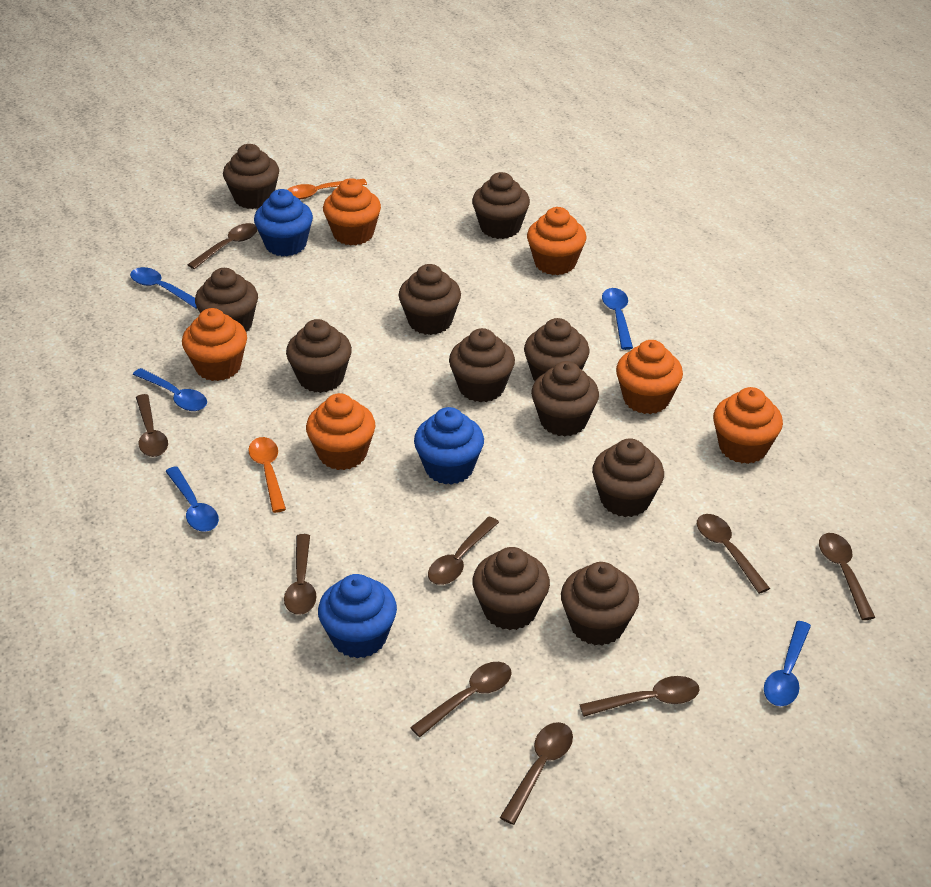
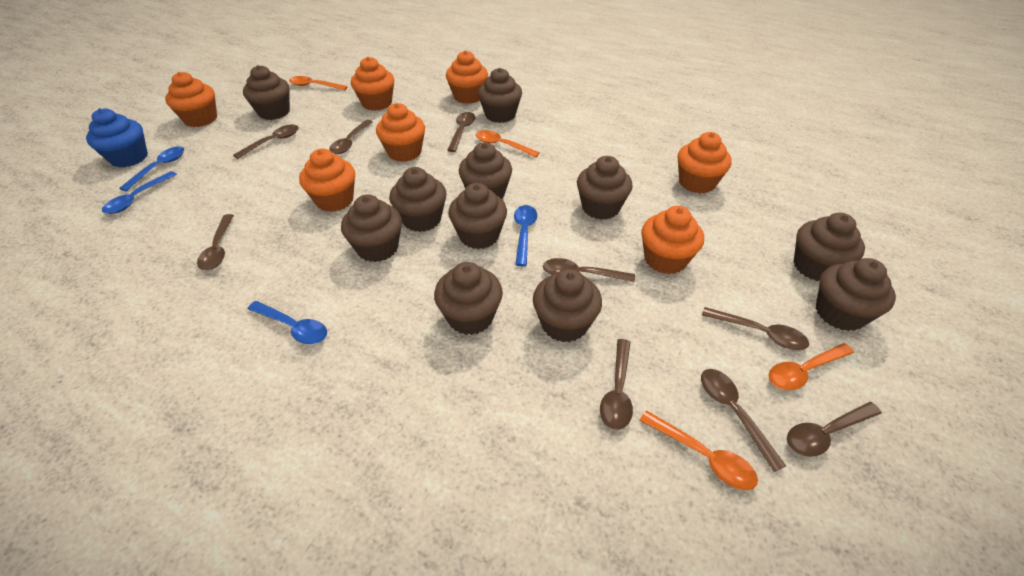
blue cupcake: [254,189,313,256] [318,574,397,658] [414,407,484,485] = 3 -> [86,108,148,167] = 1
blue spoon: [130,267,197,309] [133,368,207,411] [165,466,219,532] [602,288,633,350] [764,621,811,706] = 5 -> [102,171,177,214] [119,146,184,191] [248,301,327,344] [514,205,537,266] = 4
orange cupcake: [182,308,247,381] [306,393,375,470] [323,178,381,245] [527,207,586,275] [616,340,683,414] [713,387,783,464] = 6 -> [165,72,217,127] [299,149,355,212] [351,57,394,111] [376,103,425,162] [446,50,488,104] [641,206,704,274] [678,132,732,193] = 7
orange spoon: [248,437,286,513] [287,179,367,200] = 2 -> [289,76,348,90] [476,130,540,157] [639,410,758,490] [769,343,854,390] = 4

